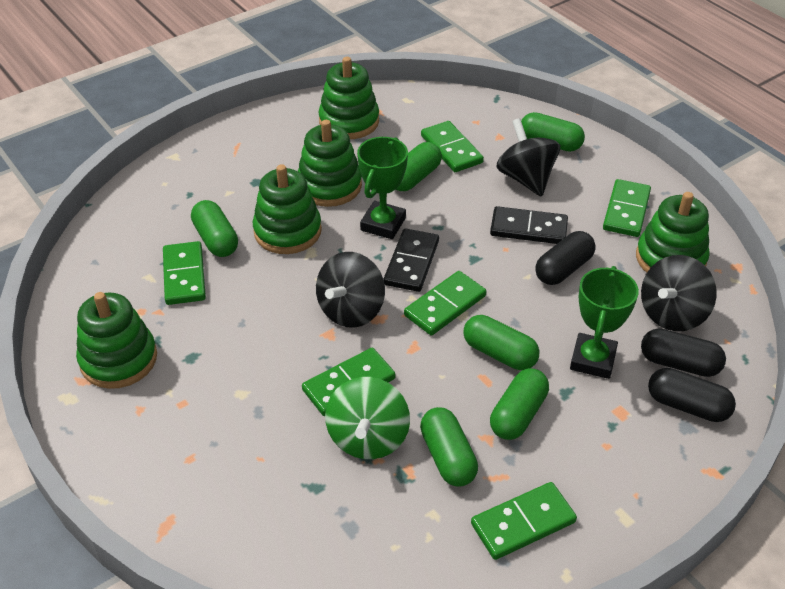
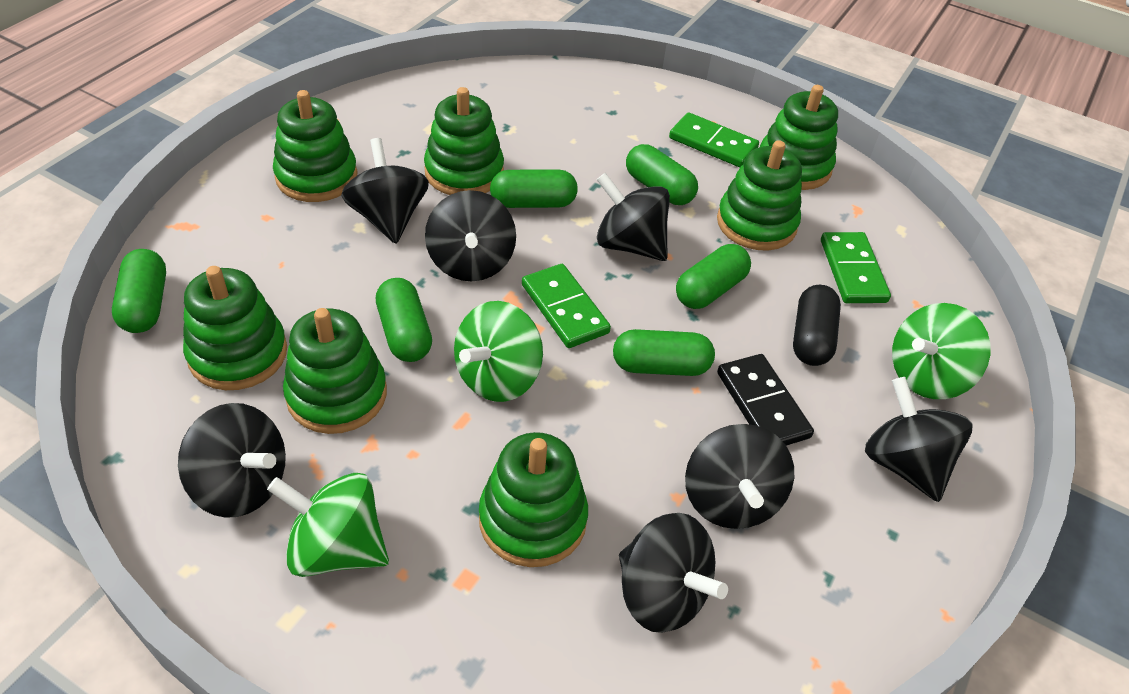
black capsule: [535,231,596,285] [641,328,726,377] [648,368,736,422] = 3 -> [793,285,841,366] = 1
black domino: [384,228,439,292] [490,206,568,244] = 2 -> [717,354,814,446] = 1
black spinning top: [316,252,385,328] [496,118,560,197] [641,255,717,331] = 3 -> [178,403,286,518] [341,138,429,244] [425,190,516,281] [597,173,670,261] [619,513,728,633] [685,424,794,529] [865,377,973,502] = 7
green domino: [163,241,206,305] [302,348,395,416] [404,271,486,335] [421,121,484,172] [471,482,577,560] [603,179,651,237] = 6 -> [522,264,611,348] [669,112,759,167] [821,232,891,303] = 3
green spinning top: [325,377,410,459] = 1 -> [267,473,389,577] [454,301,543,402] [892,303,990,399] = 3
green stacking toy: [76,292,157,389] [253,164,322,254] [298,120,362,207] [318,57,379,139] [636,192,710,273] = 5 -> [183,266,287,390] [273,90,357,202] [283,308,387,434] [424,87,504,195] [479,432,588,567] [717,140,802,251] [760,85,838,190] = 7
green trophy: [357,137,408,239] [570,266,639,379] = 2 -> none = 0

